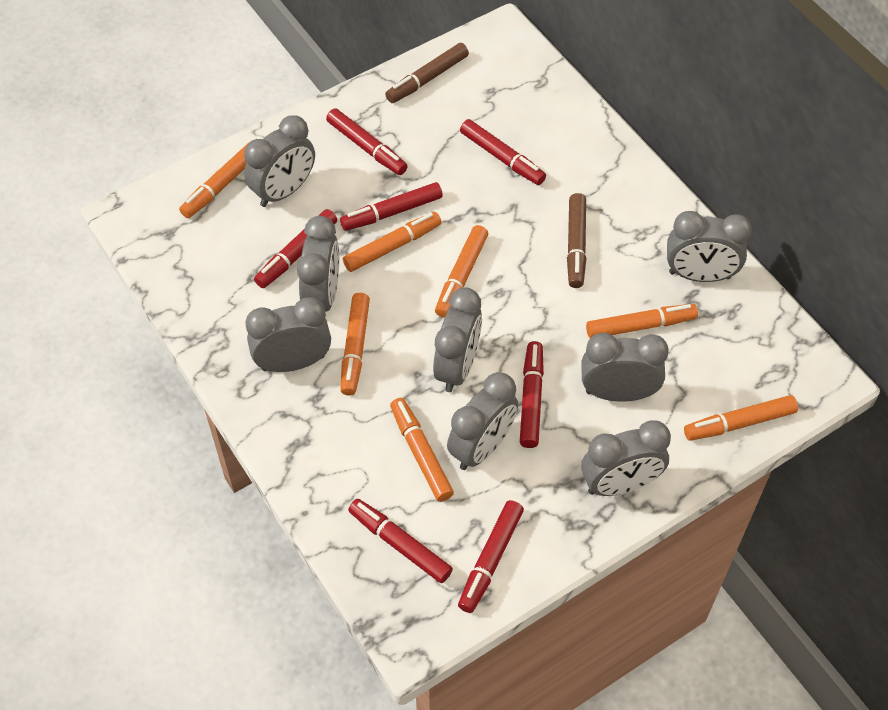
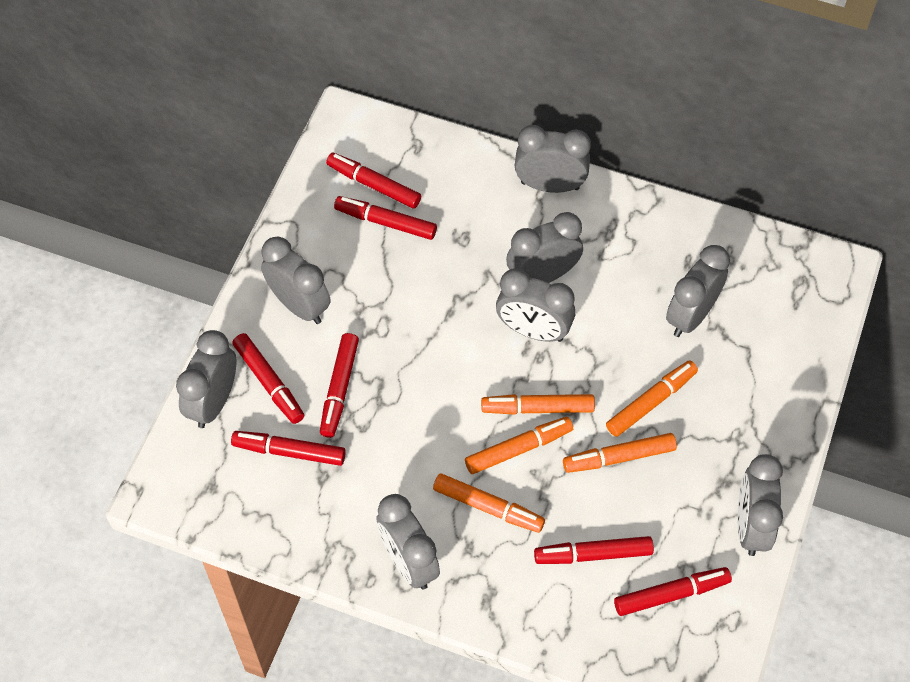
brown marker: [385,43,469,103] [567,193,586,288] = 2 -> none = 0
orange marker: [179,142,250,218] [340,293,370,396] [343,212,441,272] [390,398,454,502] [435,225,488,318] [586,304,698,338] [684,395,798,441] = 7 -> [433,473,545,533] [465,417,573,474] [481,394,595,415] [563,433,677,473] [606,360,698,437] = 5

